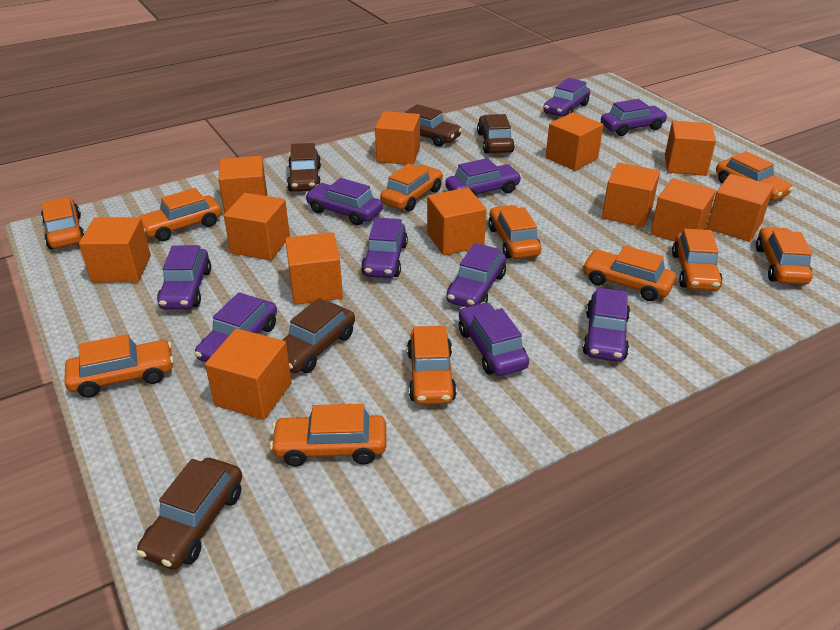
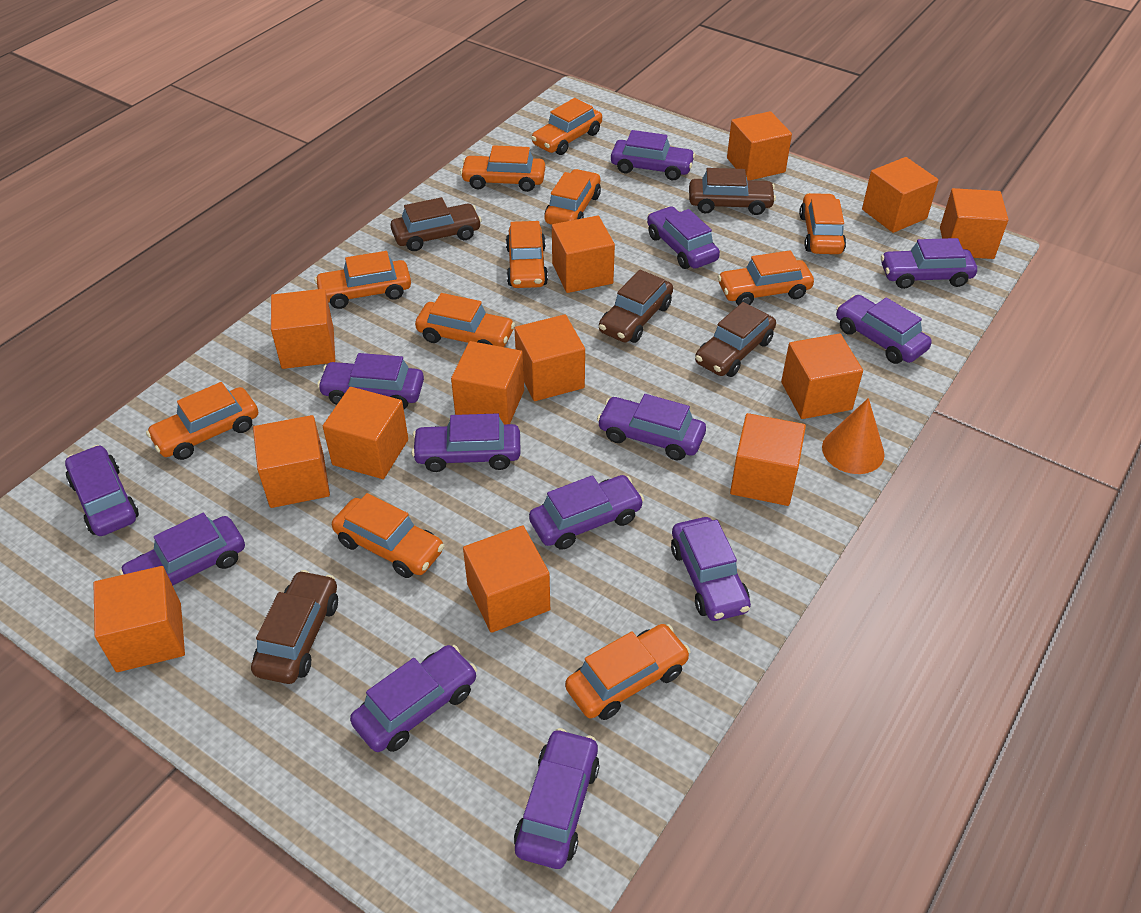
orange cone: none = 0 -> [822,398,885,474] = 1
orange cube: [79,217,151,283] [205,328,292,420] [218,156,267,213] [224,193,290,260] [285,232,343,305] [375,111,420,165] [427,188,487,255] [546,112,603,171] [602,163,660,227] [650,178,716,242] [665,121,716,176] [707,174,774,242] = 12 -> [94,566,185,672] [253,415,330,508] [271,289,335,369] [323,387,408,479] [451,341,524,424] [463,525,550,633] [514,314,585,401] [552,216,615,293] [727,111,792,180] [730,413,806,506] [781,334,863,419] [862,157,939,233] [940,188,1008,259] = 13
purple car: [157,245,211,309] [194,292,277,362] [305,178,383,225] [361,218,408,278] [445,158,522,196] [447,243,506,307] [459,302,529,376] [543,78,590,117] [582,288,630,362] [601,99,668,136] = 10 -> [65,445,139,536] [119,513,245,585] [317,353,424,409] [350,645,477,752] [411,413,521,472] [514,728,600,869] [529,475,644,550] [597,394,706,460] [611,130,695,180] [647,206,720,269] [671,517,751,621] [836,295,932,364] [881,238,977,289] = 13

